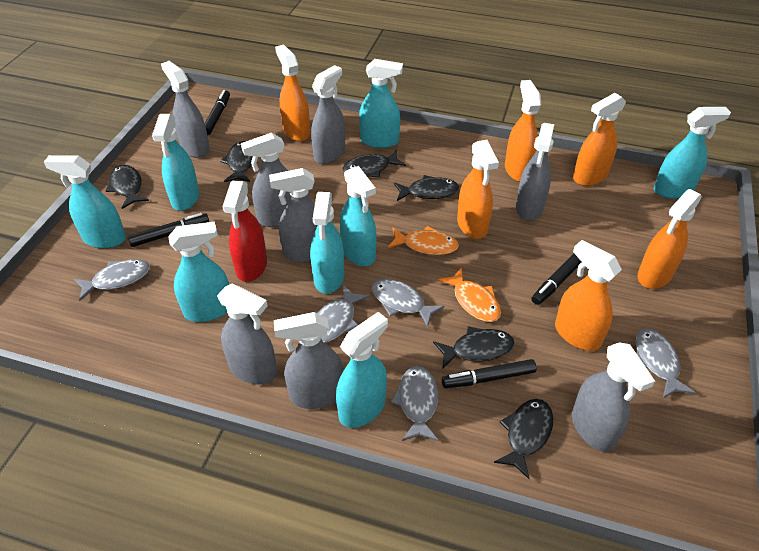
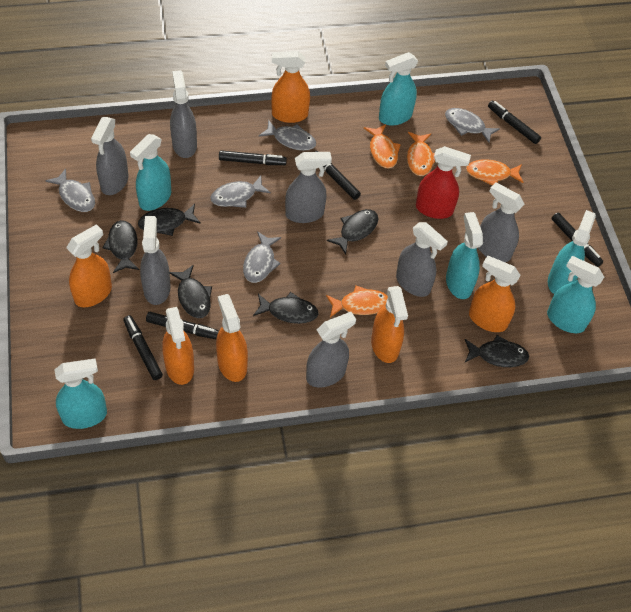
black marker: [128,213,209,247] [205,90,230,135] [442,359,537,388] [531,254,581,305] = 4 -> [123,315,163,380] [146,312,219,339] [219,150,287,165] [315,151,361,200] [488,101,541,144] [552,212,603,267] = 6
grey spray bottle: [161,61,210,158] [217,283,277,385] [241,133,290,227] [269,168,317,263] [274,312,344,409] [311,65,345,164] [516,123,554,221] [572,342,655,452] = 8 -> [91,117,128,195] [140,216,171,305] [170,70,197,158] [285,152,332,223] [306,312,356,388] [396,222,448,297] [478,182,524,262] = 7
orange fish: [387,226,459,255] [438,267,501,322] = 2 -> [326,286,388,317] [364,124,401,168] [407,132,435,176] [466,160,524,186] = 4
turquoise spray bottle: [44,155,126,248] [152,114,199,211] [168,221,229,322] [310,192,344,294] [336,312,388,428] [340,166,377,266] [359,59,403,148] [654,107,731,199] = 8 -> [54,359,107,429] [130,134,171,211] [379,52,418,125] [446,212,483,299] [547,256,604,333] [548,210,596,294] = 6

